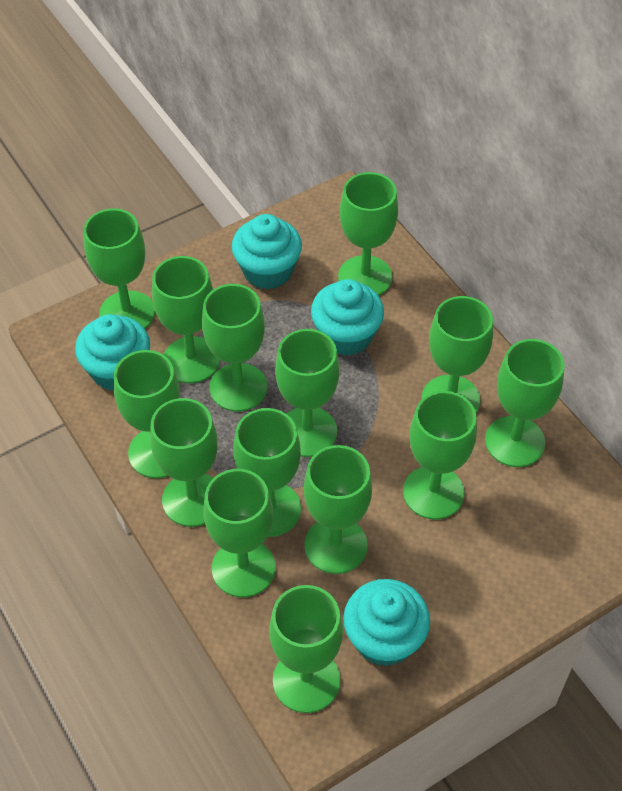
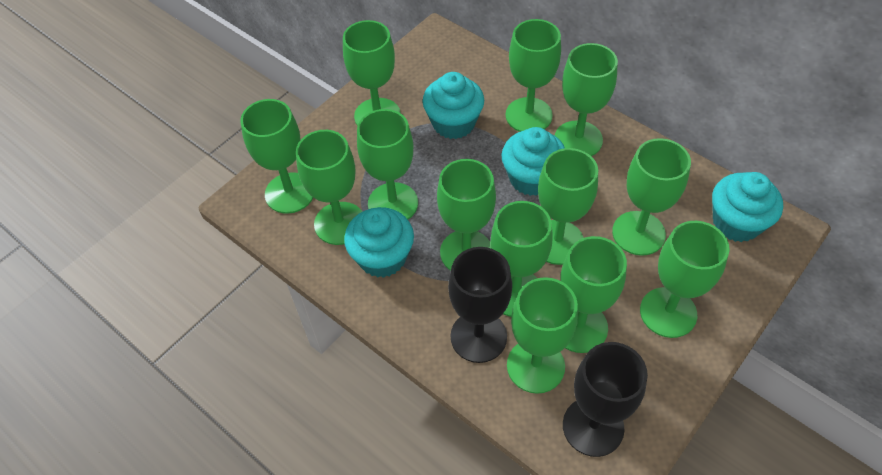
black goblet: none = 0 -> [448,247,512,363] [563,342,648,457] = 2
green goblet: [84,208,155,329] [114,350,180,478] [150,398,218,527] [152,256,220,383] [202,284,267,412] [203,469,276,597] [233,408,301,537] [269,585,343,713] [275,329,339,457] [304,445,372,574] [338,172,398,295] [403,391,477,520] [422,296,493,413] [485,339,565,467] = 14 -> [240,99,314,214] [296,130,362,245] [343,20,401,126] [357,109,418,220] [437,159,496,270] [491,201,553,317] [505,19,561,132] [507,277,578,394] [538,148,598,265] [555,43,618,156] [560,236,627,353] [612,138,691,256] [640,221,730,338] = 13

